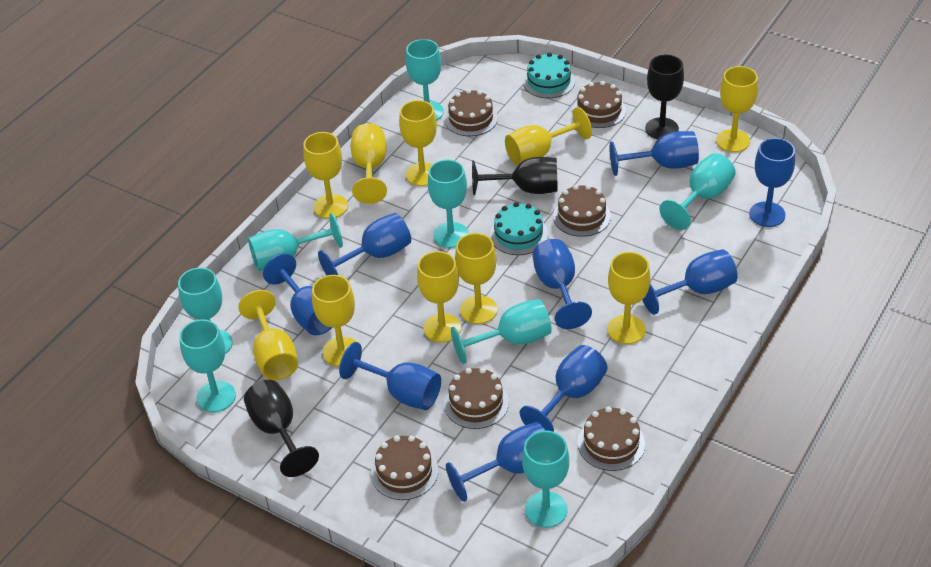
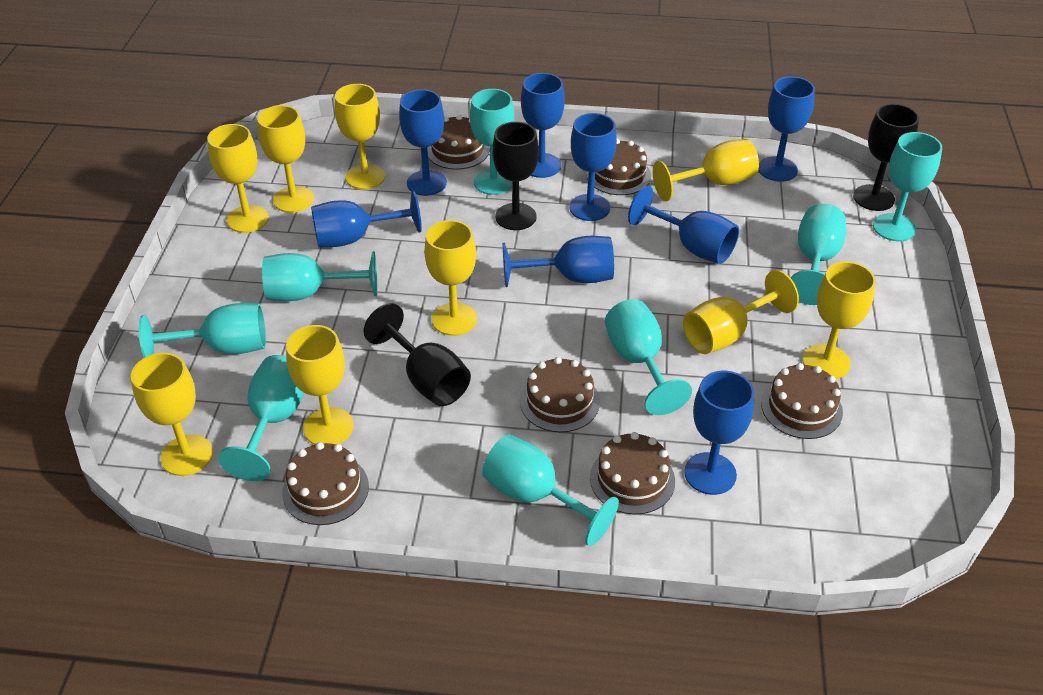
blue goblet: [263,253,332,335] [318,213,411,275] [339,342,441,410] [446,422,545,502] [520,345,608,432] [532,239,592,329] [609,131,699,176] [643,249,738,315] [749,138,795,227] = 9 -> [311,190,422,248] [399,89,447,196] [503,236,614,287] [521,73,565,178] [570,113,617,221] [628,185,739,264] [684,371,754,495] [758,76,815,182] = 8
turquoise cake: [490,202,548,255] [523,52,575,98] = 2 -> none = 0
yellow goblet: [238,290,298,380] [303,132,348,219] [312,275,357,367] [351,123,387,204] [399,100,437,186] [417,251,461,343] [455,233,497,324] [505,107,592,166] [607,252,651,344] [716,66,758,152] = 10 -> [131,353,213,476] [207,124,269,233] [257,105,314,213] [286,325,354,445] [335,84,385,189] [424,220,477,336] [653,139,759,201] [683,270,799,354] [802,261,876,379] = 9

